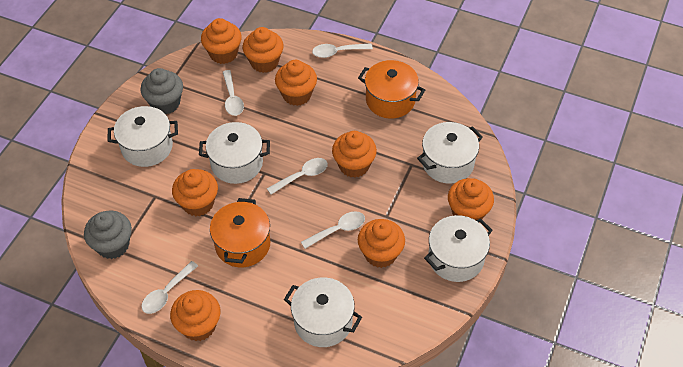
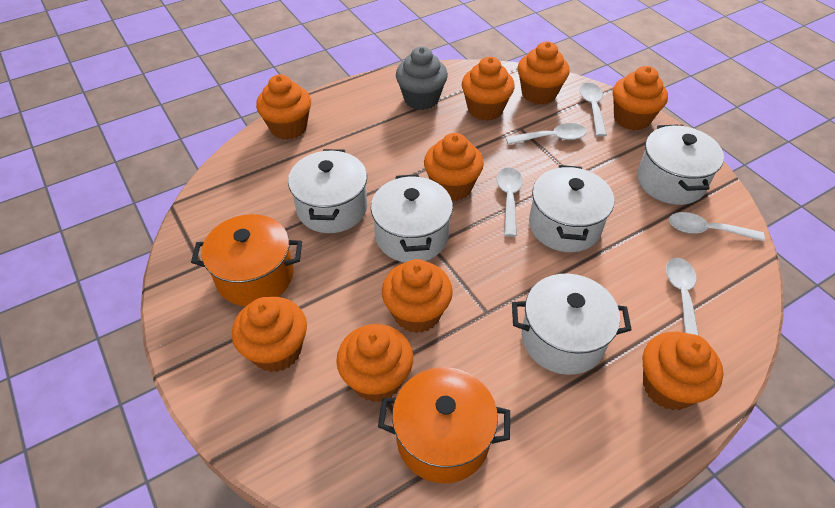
grey cupcake: [84,210,132,259] [140,68,183,114] = 2 -> [396,47,448,110] = 1
orange cupcake: [170,290,220,341] [172,169,218,217] [201,18,242,64] [243,27,284,73] [275,60,317,106] [332,131,377,178] [358,219,405,268] [448,178,494,220] = 8 -> [232,297,307,372] [256,75,311,140] [336,324,413,402] [382,259,453,333] [424,133,484,201] [462,57,515,121] [517,41,570,105] [613,66,668,131] [643,332,723,410] = 9

